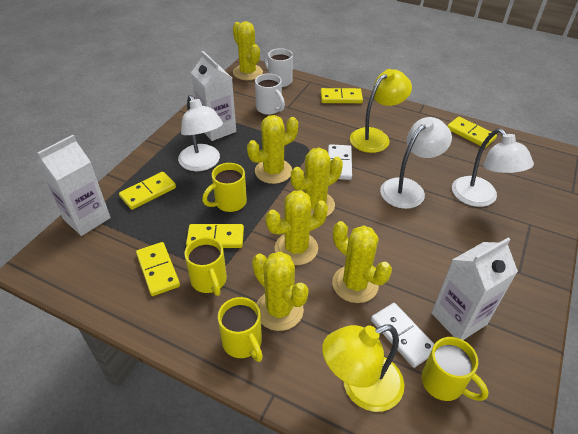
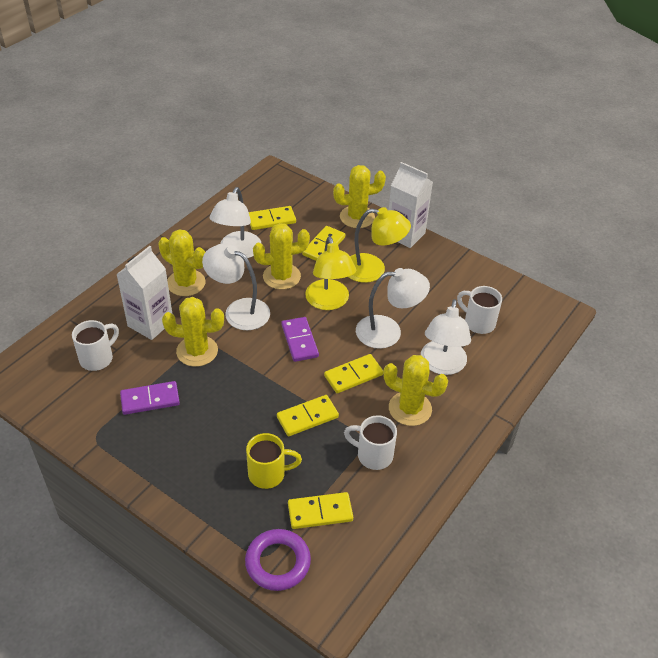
purple domino: none = 0 -> [120,381,180,415] [281,317,319,362] = 2
purple ring: none = 0 -> [245,529,311,591] = 1
white carton: [37,135,111,236] [191,51,236,141] [431,237,518,340] = 3 -> [116,246,172,340] [389,162,433,248] = 2
white domino: [328,144,352,180] [371,303,434,368] = 2 -> none = 0
white lamp: [178,95,223,171] [380,117,452,209] [452,128,534,207] = 3 -> [202,243,270,330] [210,187,261,258] [356,268,430,349] [421,299,471,375] = 4
white mug: [255,73,285,115] [264,48,293,87] = 2 -> [72,320,119,371] [344,415,397,470] [457,286,502,334] = 3
yellow cactus: [233,21,263,80] [247,115,298,184] [252,252,309,331] [266,190,328,265] [291,148,343,216] [332,221,392,303] = 6 -> [158,229,205,296] [162,297,224,367] [253,223,310,290] [333,165,386,228] [383,355,448,426] = 5
yellow mug: [184,237,227,296] [202,163,247,212] [218,297,263,362] [422,337,489,401] = 4 -> [246,433,302,489] = 1

